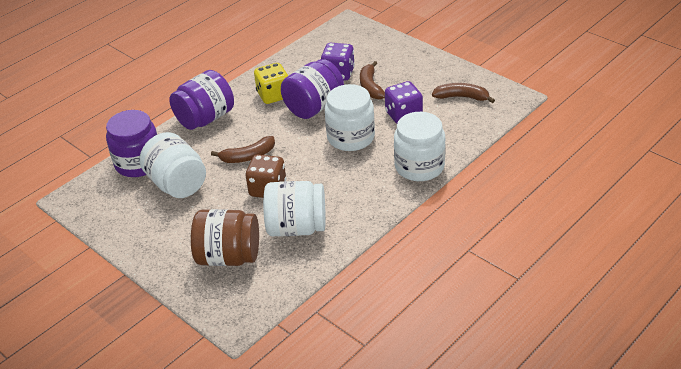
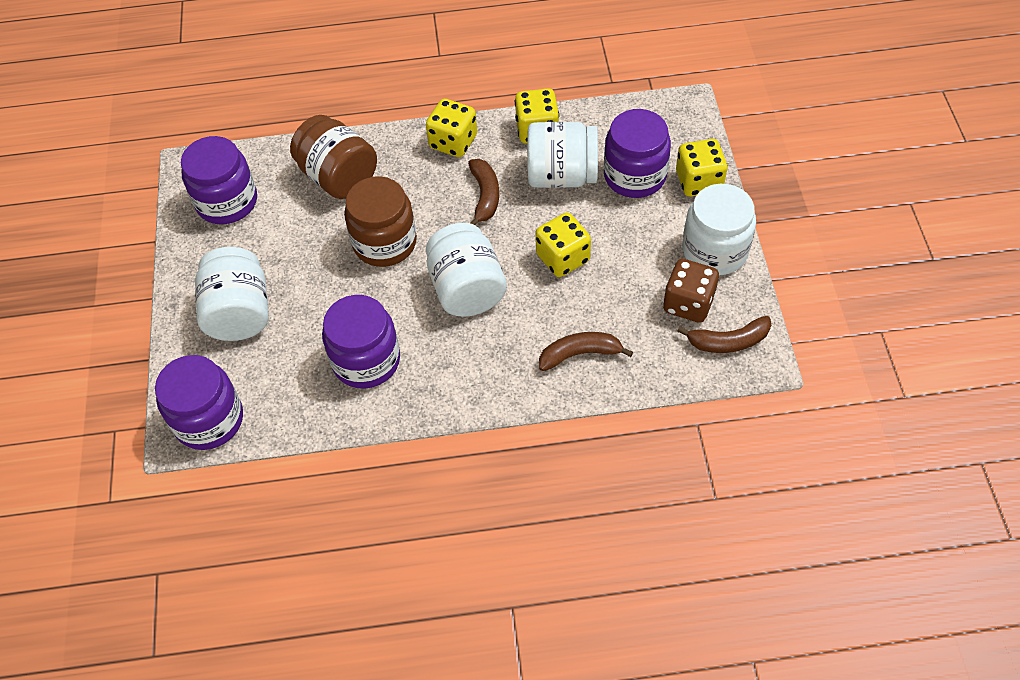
brown jar: [191,209,259,266] = 1 -> [290,115,377,199] [344,176,417,267] = 2
purple dice: [321,43,355,81] [385,81,423,124] = 2 -> none = 0
purple jar: [106,110,157,177] [169,70,234,130] [281,59,344,119] = 3 -> [155,355,243,450] [181,136,257,224] [322,295,400,389] [604,109,671,198] = 4
yellow dice: [254,63,288,104] = 1 -> [426,99,477,157] [515,89,559,143] [535,213,591,277] [676,139,728,197] = 4

